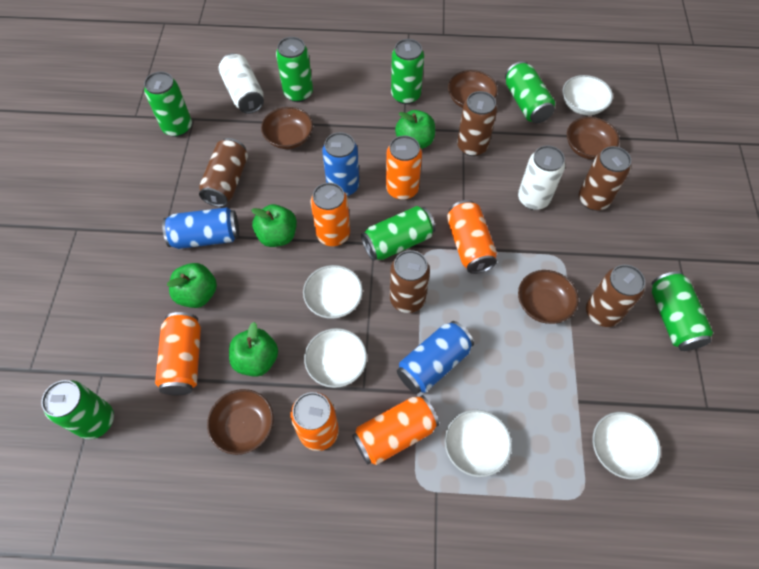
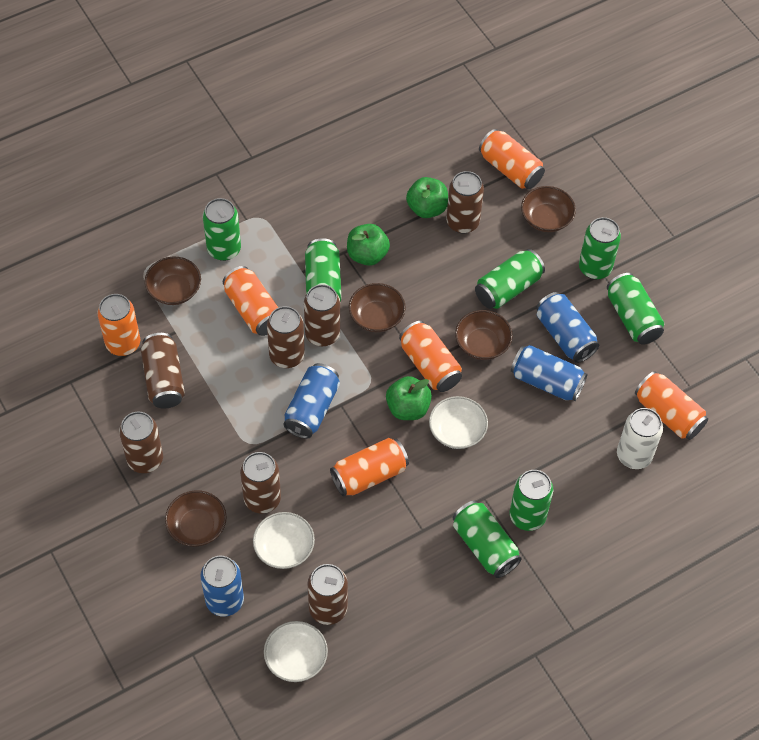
blue can: [162,207,239,249] [322,132,359,196] [397,321,474,394] = 3 -> [200,556,244,617] [283,363,340,439] [511,345,588,401] [536,292,599,363] = 4
brown can: [199,138,248,207] [390,250,430,313] [457,91,497,156] [579,146,631,211] [586,265,645,327] = 5 -> [119,412,163,473] [141,333,185,408] [240,452,281,513] [267,306,305,368] [304,284,340,346] [308,564,348,625] [446,171,484,234] = 7
green apple: [167,263,217,308] [229,322,278,377] [251,204,297,247] [395,110,435,149] = 4 -> [347,224,390,266] [386,376,432,420] [406,177,448,218] = 3
white bowl: [303,265,363,319] [304,328,367,388] [444,410,512,477] [562,75,613,115] [592,412,661,479] = 5 -> [253,512,315,569] [264,621,328,682] [429,396,488,449] = 3
white can: [218,53,264,114] [518,145,565,210] = 2 -> [617,408,663,469] = 1

